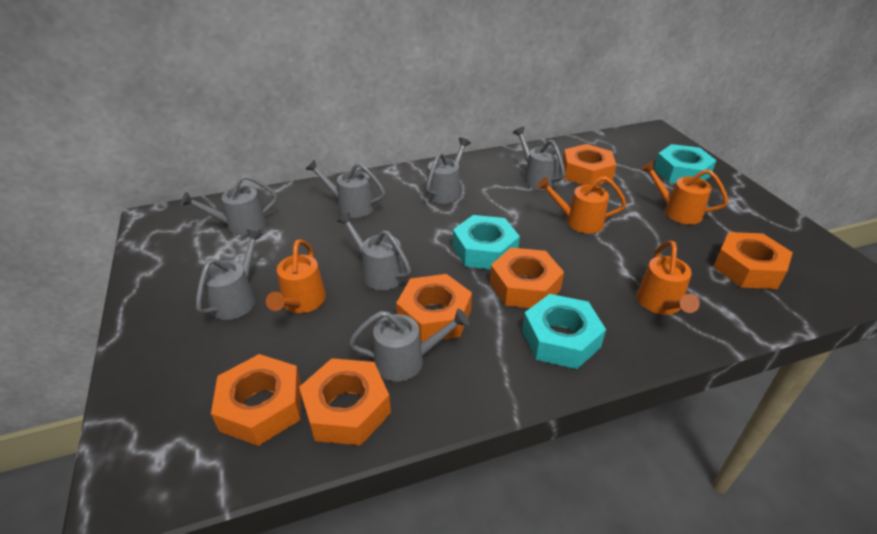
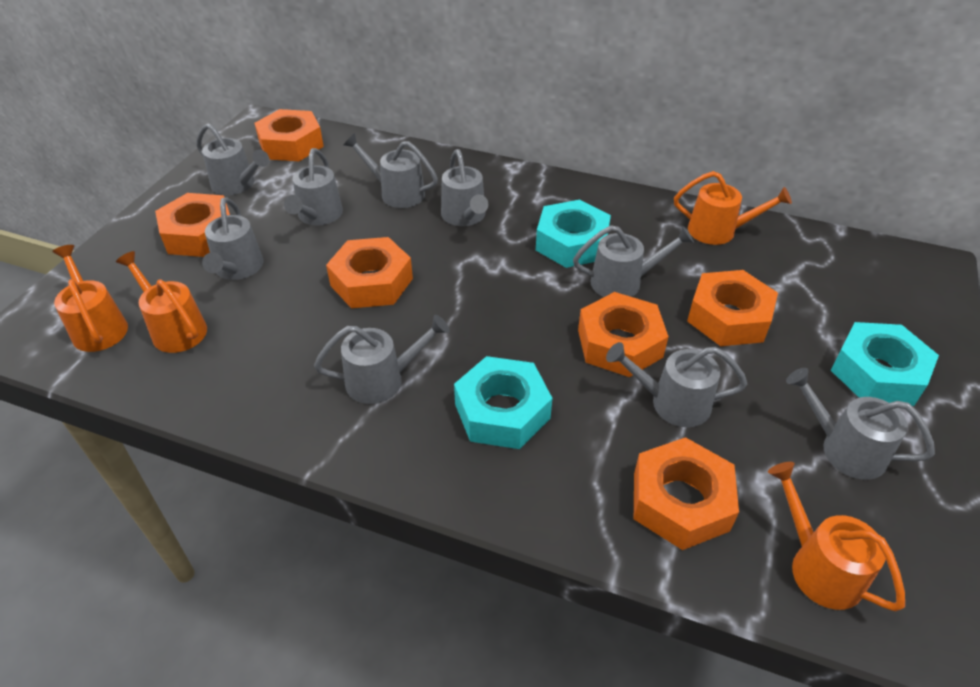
grey watering can: [180,175,277,235] [196,229,263,320] [305,159,385,218] [337,212,411,290] [349,309,470,381] [426,138,471,204] [513,127,565,190] = 7 -> [196,123,270,195] [202,197,263,280] [284,148,343,225] [314,315,450,404] [343,133,438,208] [441,149,488,226] [573,225,694,297] [606,342,747,427] [786,368,935,480] = 9

